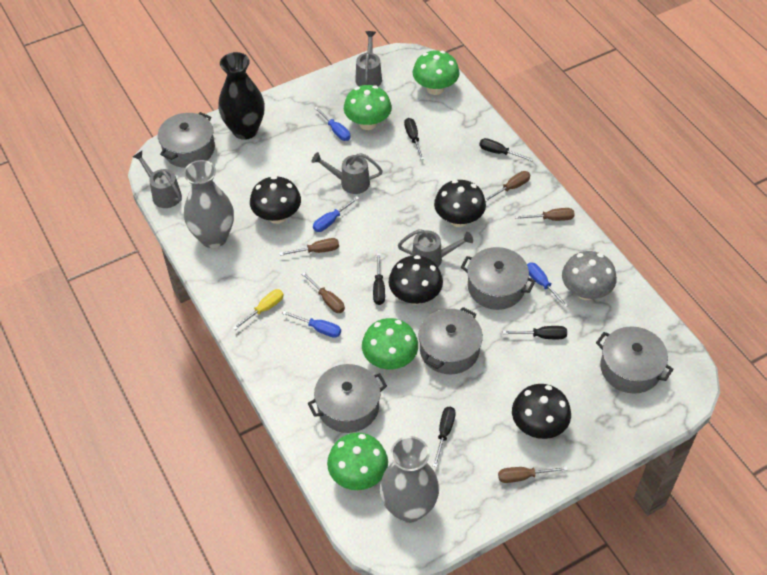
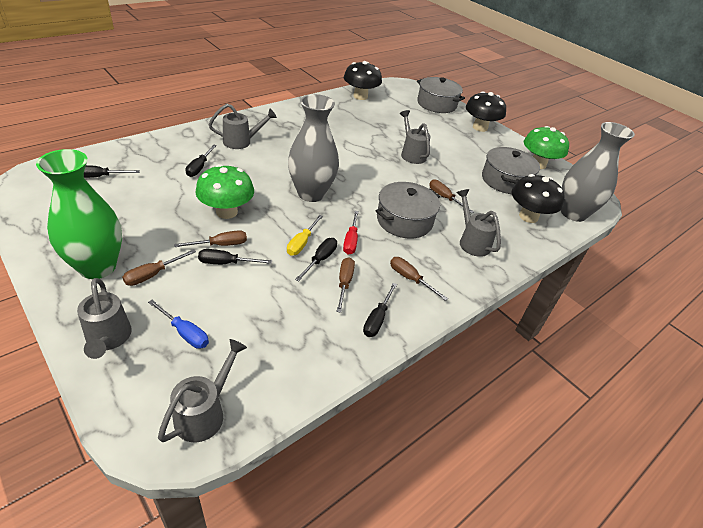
black mushroom: [250,176,301,224] [389,255,443,305] [434,180,486,227] [512,384,571,439] = 4 -> [344,61,382,100] [466,91,506,132] [512,174,565,223] = 3
black vase: [218,52,265,140] = 1 -> none = 0
blue screwdriver: [282,311,341,338] [313,197,359,232] [314,107,351,141] [527,262,568,307] = 4 -> [148,300,209,349] = 1
green mushroom: [327,433,388,490] [344,85,392,130] [362,318,418,369] [413,50,460,95] = 4 -> [195,164,254,219] [524,126,569,169] = 2
green vase: none = 0 -> [36,149,122,279] = 1
grey mushroom: [562,251,617,300] = 1 -> none = 0
grey pot: [158,112,215,168] [308,364,387,433] [418,307,483,374] [461,247,535,310] [596,326,674,394] = 5 -> [376,182,440,239] [417,77,465,113] [482,147,540,194] = 3
grey watering can: [133,151,182,208] [312,152,383,194] [355,31,382,86] [398,229,473,267] = 4 -> [77,278,132,359] [158,339,247,442] [209,104,277,149] [400,110,431,164] [457,189,501,257] = 5
red screwdriver: none = 0 -> [343,211,359,255] = 1

